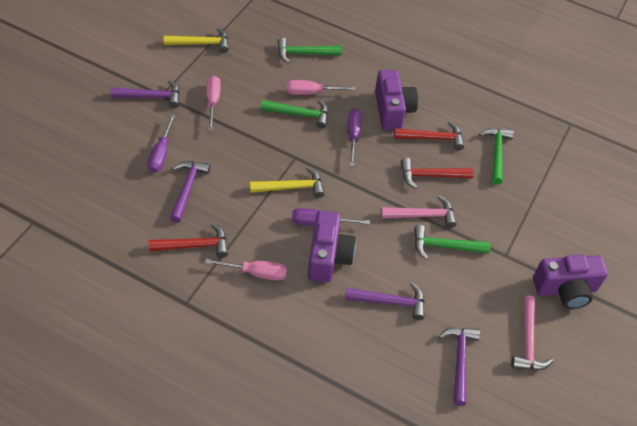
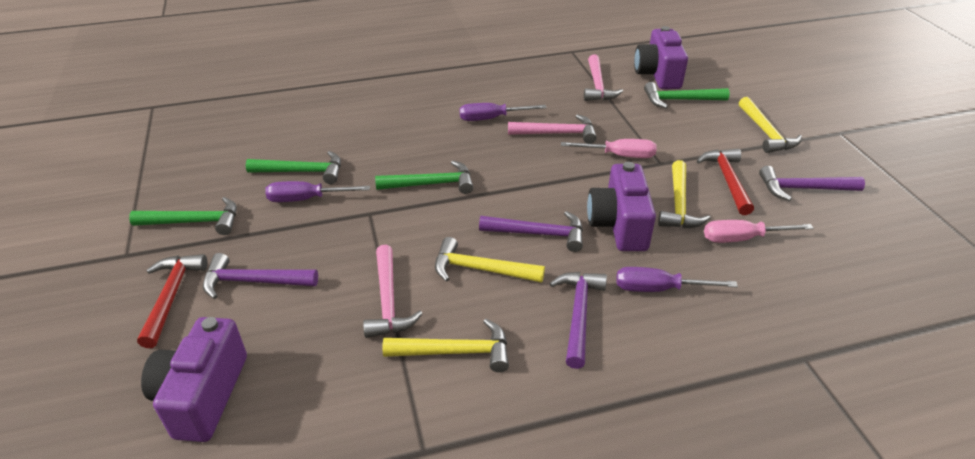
pink hammer: [381,196,457,228] [511,295,553,370] = 2 -> [363,245,423,338] [508,114,597,144] [584,54,623,101] = 3
pink screwdriver: [205,259,287,281] [206,76,221,131] [286,80,356,95] = 3 -> [561,139,656,158] [704,220,814,243] = 2
red hammer: [148,223,228,257] [394,121,464,150] [401,158,474,189] = 3 -> [137,254,208,348] [697,149,754,215] = 2
yellow hammer: [164,27,229,53] [250,167,325,198] = 2 -> [382,319,509,372] [435,237,545,283] [658,160,710,228] [739,97,802,153] = 4

